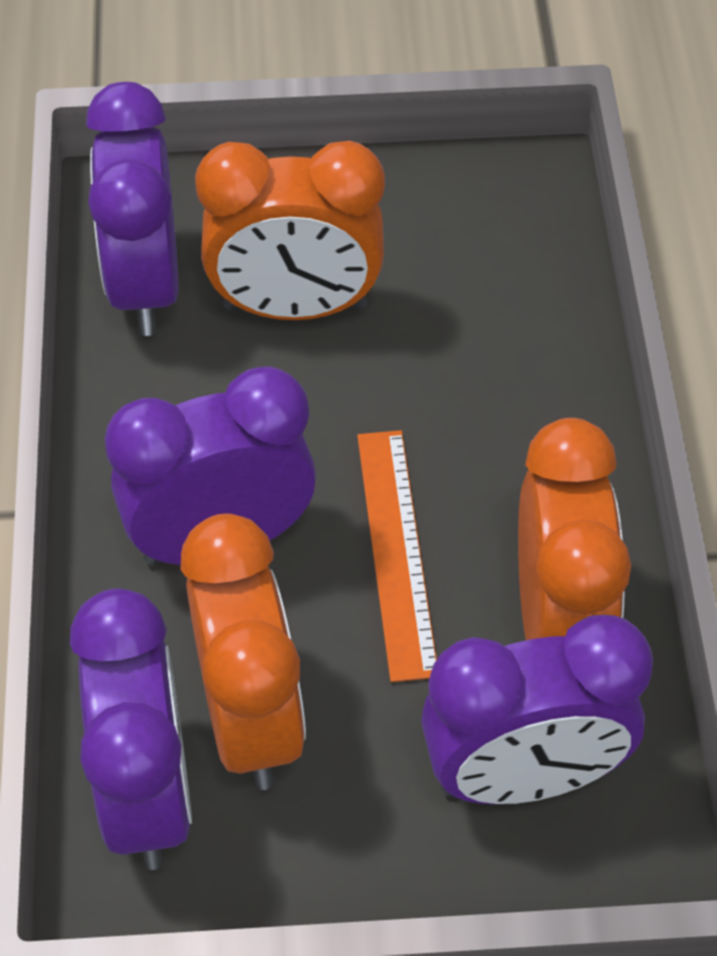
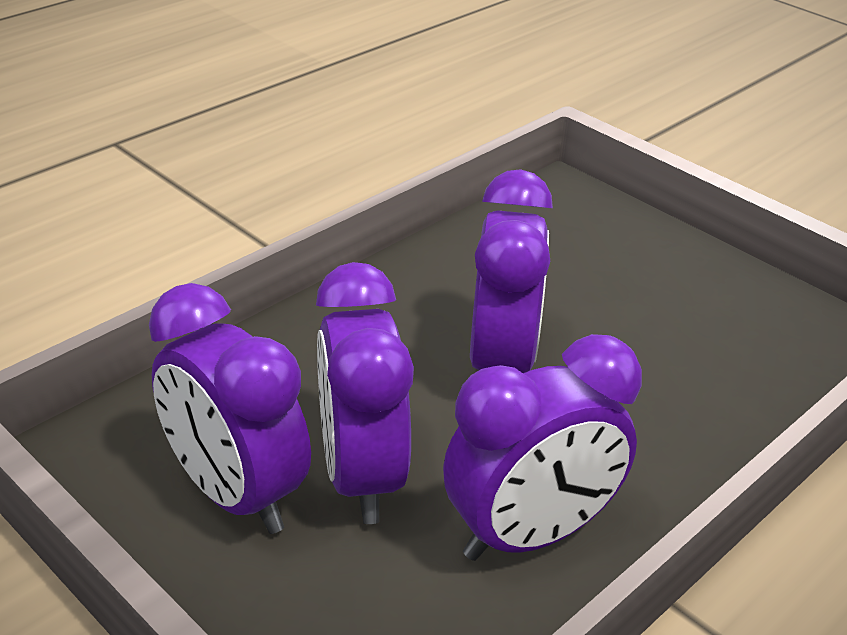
orange clock: [181,513,306,790] [195,141,385,320] [518,418,631,640] = 3 -> none = 0
orange ruler: [357,430,437,682] = 1 -> none = 0

